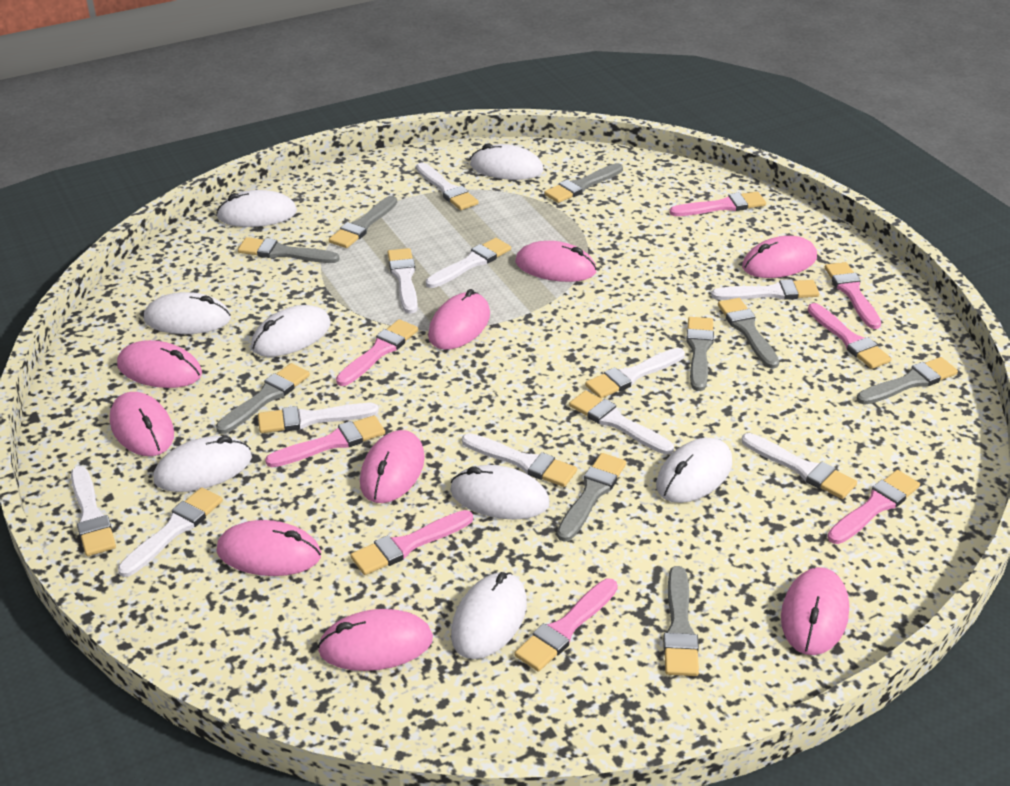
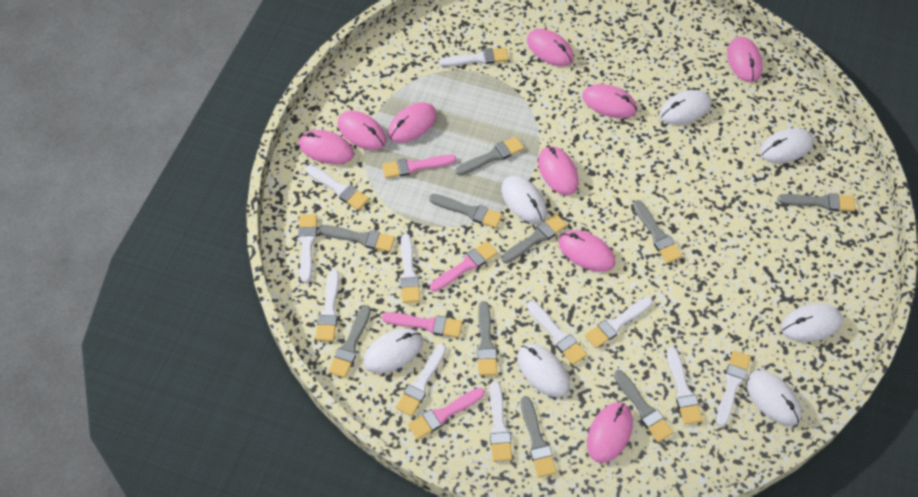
grey brush: [216,363,310,434] [238,237,340,263] [329,196,397,248] [544,163,623,203] [557,453,626,542] [663,566,699,676] [686,317,714,391] [718,298,779,369] [857,357,958,405] = 9 -> [319,225,395,252] [328,305,371,378] [429,194,503,228] [455,137,524,175] [477,301,497,376] [501,214,567,263] [521,396,557,477] [614,370,673,442] [633,200,682,264] [778,193,855,212] = 10
pink brush: [265,415,385,467] [336,319,418,386] [350,510,473,575] [515,579,618,672] [670,192,766,216] [807,303,891,369] [825,262,881,329] [827,470,920,544] = 8 -> [382,155,456,178] [382,312,463,338] [408,387,485,440] [430,241,498,292] = 4
white mouse: [144,292,231,334] [153,436,252,492] [216,190,297,227] [251,305,331,357] [450,465,550,520] [451,572,527,659] [470,143,544,180] [656,438,732,503] = 8 -> [363,328,423,373] [501,176,547,223] [517,344,570,397] [660,90,712,125] [746,370,802,426] [760,128,814,163] [781,304,843,342] = 7

